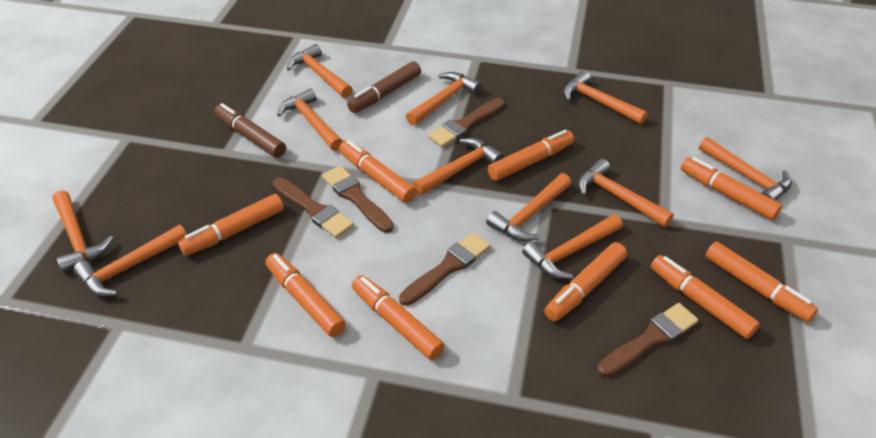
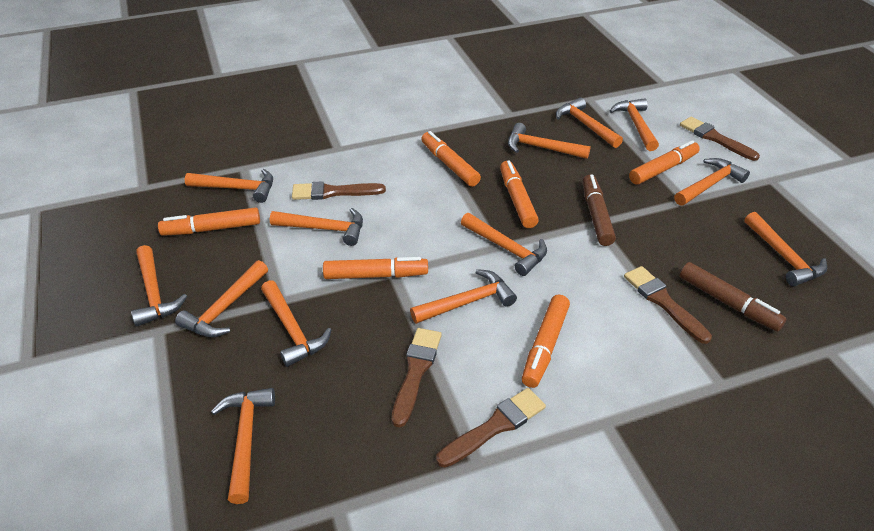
orange hammer: [53,190,113,273] [73,225,187,296] [277,88,343,151] [287,44,353,98] [406,72,482,125] [413,138,504,195] [486,173,571,241] [522,214,623,279] [563,71,648,124] [578,159,674,227] [699,137,792,201] = 11 -> [131,245,187,326] [175,260,268,337] [185,169,273,203] [211,388,275,504] [261,280,331,367] [270,208,363,246] [410,269,517,324] [461,213,547,276] [508,123,591,159] [556,97,623,148] [610,98,659,151] [674,158,750,206] [745,212,827,286] = 13
orange marker: [178,194,284,256] [265,253,346,337] [339,140,416,203] [352,275,445,360] [488,130,574,181] [544,242,627,322] [651,255,760,339] [681,157,782,220] [705,242,818,322] = 9 -> [158,207,260,236] [323,257,428,279] [421,131,481,187] [500,160,539,228] [522,294,570,388] [629,140,700,185] = 6

